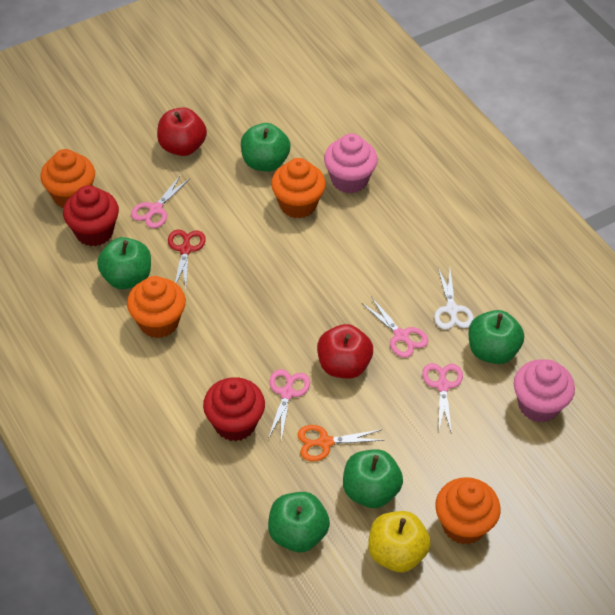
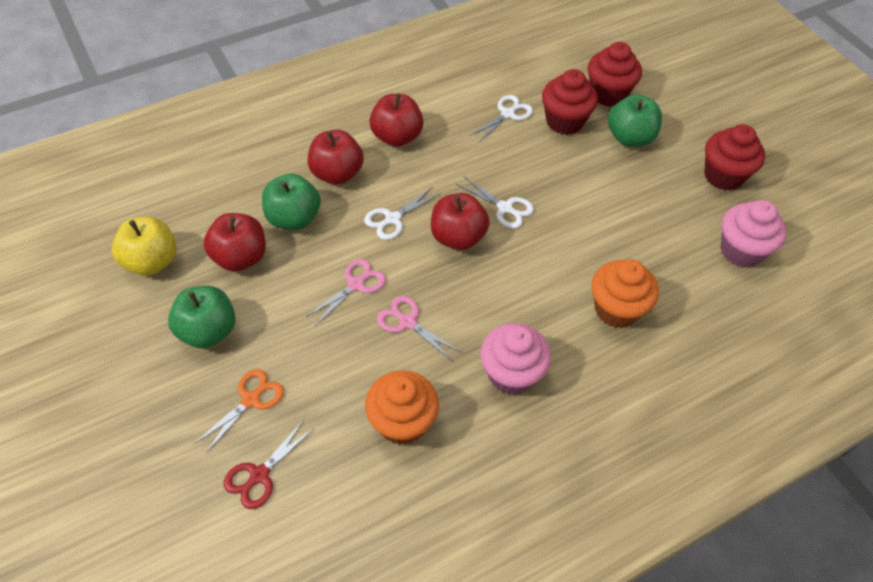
green apple: [97,237,151,289] [241,123,291,172] [268,492,330,552] [343,449,403,508] [468,310,524,364] = 5 -> [168,286,235,348] [262,173,321,230] [608,94,662,147] = 3
orange cupcake: [41,149,95,208] [127,276,186,338] [271,158,326,218] [435,477,501,544] = 4 -> [365,370,439,445] [592,259,659,328] = 2
pink scissors: [131,175,190,228] [268,369,310,440] [362,297,428,358] [422,363,463,434] = 4 -> [306,259,386,326] [377,296,462,362] = 2
red apple: [157,107,207,156] [317,324,373,379] = 2 -> [204,213,266,272] [308,130,364,184] [369,93,424,147] [431,193,490,250] = 4
red cupcake: [63,185,119,246] [203,377,265,441] = 2 -> [542,69,598,135] [588,42,642,107] [704,124,765,191] = 3
white scissors: [434,268,474,329] = 1 -> [364,187,441,240] [456,176,534,229] [470,95,533,143] = 3

